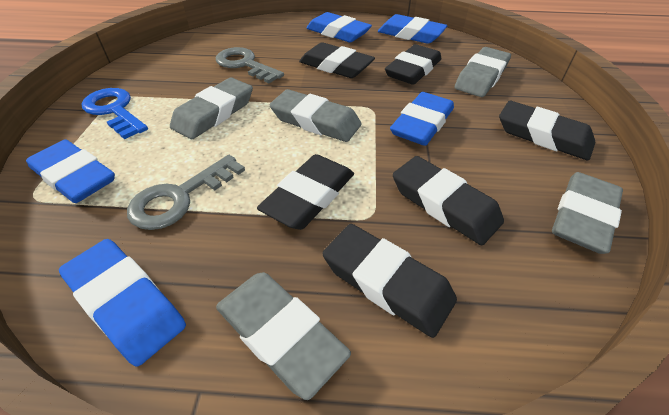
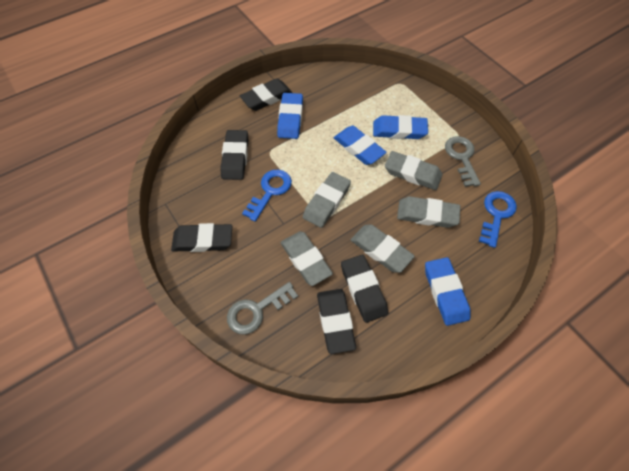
black eraser: [257,154,354,230] [299,42,375,78] [322,224,457,338] [385,44,441,85] [393,156,504,245] [499,101,595,160] = 6 -> [171,223,232,252] [220,130,248,180] [240,78,293,111] [317,289,356,354] [341,255,388,323] = 5
blue eraser: [26,139,115,203] [59,239,186,366] [307,12,372,42] [378,14,448,44] [390,92,454,146] = 5 -> [277,93,303,139] [334,126,386,165] [373,115,428,139] [425,257,470,326] = 4
blue key: [82,88,148,139] = 1 -> [242,170,292,222] [479,191,517,248] = 2

